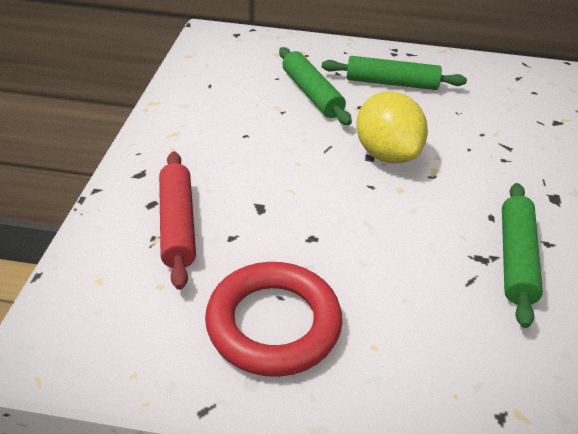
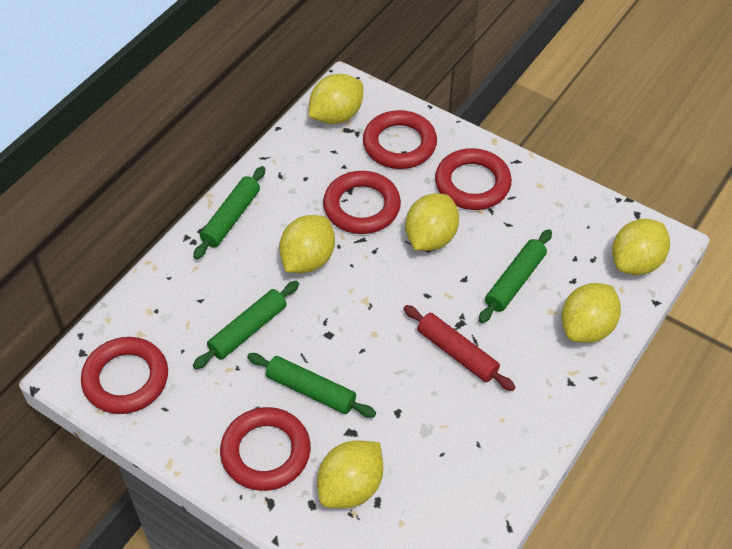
green rolling pin: [279,47,352,125] [322,56,467,90] [502,183,543,328] = 3 -> [193,166,265,259] [193,281,299,369] [247,353,376,418] [479,229,552,323] = 4
red ring: [205,262,342,377] = 1 -> [81,337,168,414] [220,407,311,491] [323,171,401,234] [363,110,437,169] [435,148,512,210] = 5
yellow lemon: [356,91,428,163] = 1 -> [279,215,335,273] [308,74,363,124] [317,440,383,509] [405,193,459,251] [561,283,621,343] [612,219,670,275] = 6

